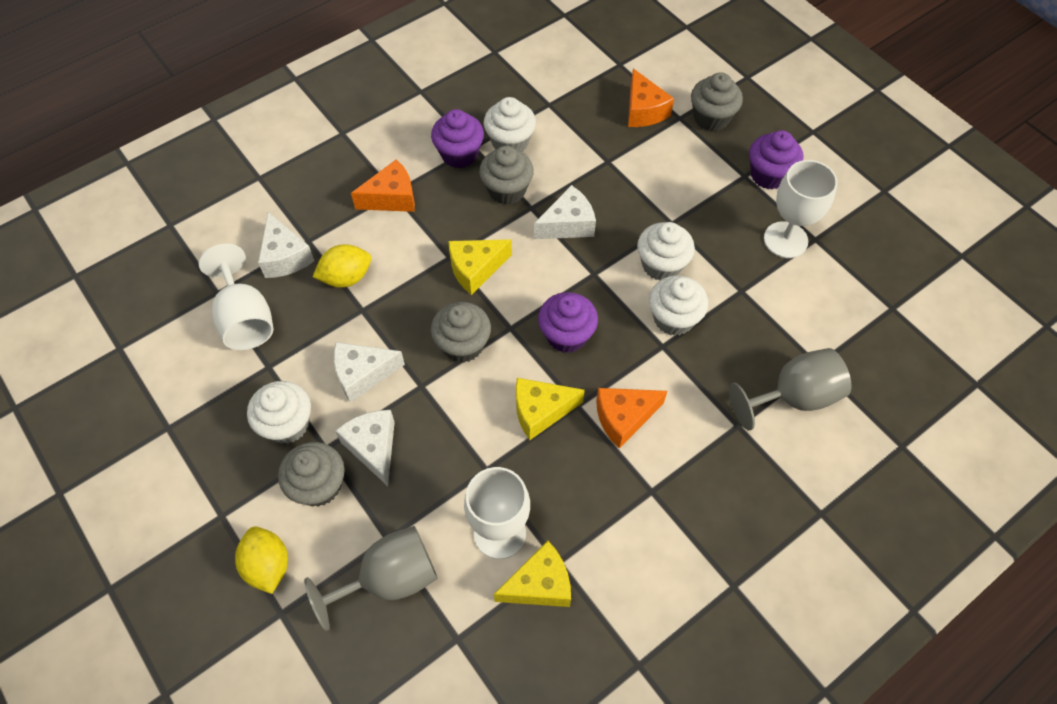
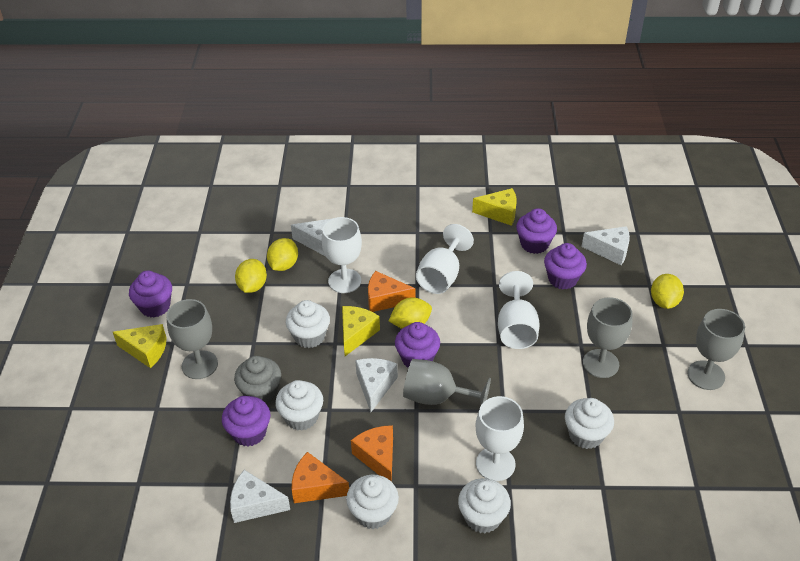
grey cupcake: [278,442,345,507] [431,302,491,363] [479,146,534,205] [691,72,743,131] = 4 -> [234,356,281,404] = 1
grey goblet: [304,526,438,631] [729,348,851,431] = 2 -> [166,299,218,379] [403,359,491,405] [583,297,633,378] [687,309,745,390] = 4
purple cupcake: [431,109,484,168] [538,292,598,353] [749,130,803,189] = 3 -> [129,271,172,318] [222,396,270,447] [395,322,440,368] [516,208,557,254] [544,243,587,289] = 5
white cupcake: [247,381,311,444] [484,97,536,152] [637,222,695,280] [649,275,708,336] = 4 -> [275,380,323,431] [286,300,330,348] [346,474,399,529] [458,478,511,533] [565,398,614,449] = 5
white goblet: [198,244,274,350] [464,467,530,559] [764,160,838,258] = 3 -> [322,217,362,293] [416,224,474,294] [476,396,524,481] [498,271,540,349] = 4
yellow lemon: [235,526,288,594] [313,244,371,288] = 2 -> [235,259,267,293] [267,238,298,271] [389,297,432,329] [651,274,684,309] = 4

